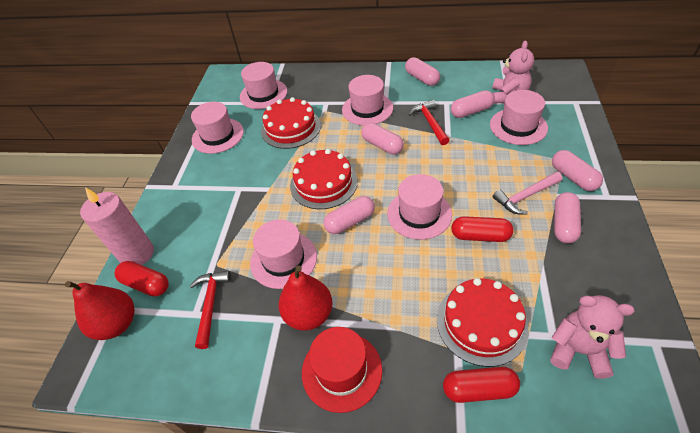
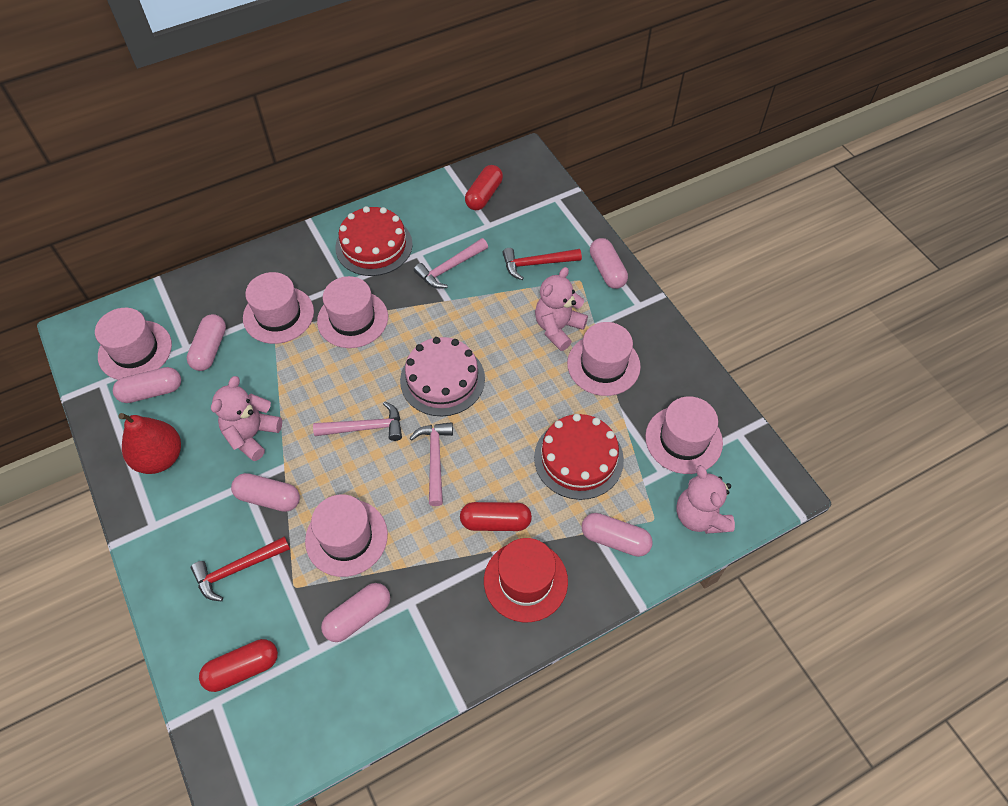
pink cake: none = 0 -> [400,337,485,416] = 1
pink candle: [80,187,154,265] = 1 -> none = 0
pink hammer: [493,172,563,215] = 1 -> [313,401,402,441] [409,422,453,506] [414,238,488,289] = 3
pink teddy bear: [492,41,534,104] [550,295,635,379] = 2 -> [211,376,282,461] [535,267,588,351] [677,465,735,534] = 3
red cake: [261,97,321,149] [290,149,358,209] [437,278,529,367] = 3 -> [335,206,413,276] [534,414,624,500] = 2
red pear: [65,281,135,340] [278,266,333,331] = 2 -> [118,413,181,474] = 1

